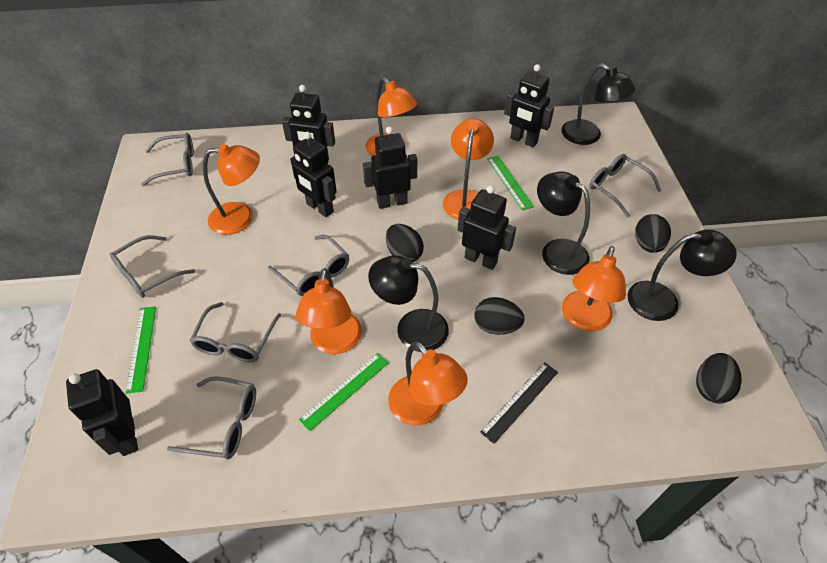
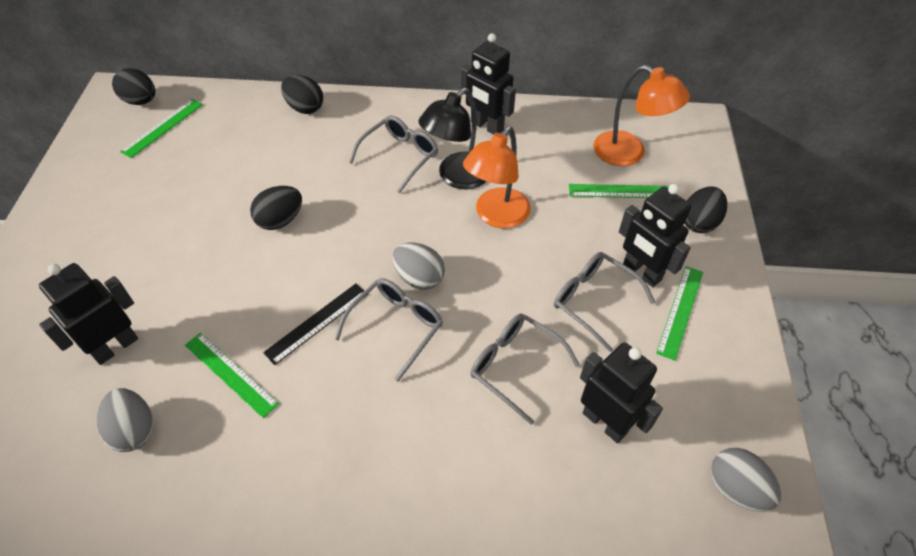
black lamp: [368,255,449,352] [537,172,590,275] [561,64,636,145] [628,230,737,321] = 4 -> [418,88,486,190] = 1
black robot: [66,369,138,456] [282,85,335,161] [290,132,337,217] [363,126,417,209] [458,185,516,270] [504,64,554,147] = 6 -> [39,263,138,365] [461,33,516,135] [580,342,663,443] [619,184,691,287] = 4
green ruler: [126,306,156,394] [299,353,388,431] [487,156,534,210] = 3 -> [120,99,203,158] [185,333,279,418] [569,184,669,198] [656,266,703,361] = 4
grey egg: none = 0 -> [96,388,153,452] [392,243,445,290] [711,448,781,512] = 3
grey glasses: [109,235,195,298] [141,133,194,186] [167,376,256,459] [190,302,281,362] [268,235,349,296] [589,154,661,218] = 6 -> [335,278,443,382] [349,116,438,193] [470,314,580,425] [554,252,655,352] = 4
orange lamp: [203,144,260,235] [296,269,362,354] [366,77,417,156] [388,341,468,426] [443,119,494,220] [562,246,626,332] = 6 -> [463,127,531,229] [594,65,690,166] = 2

